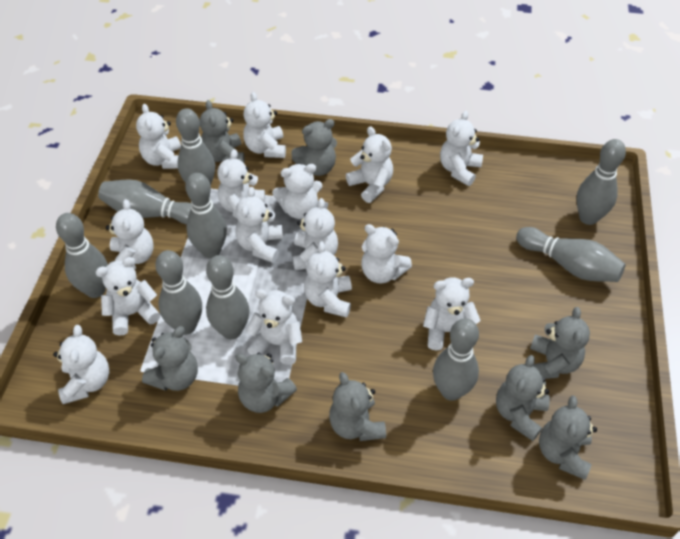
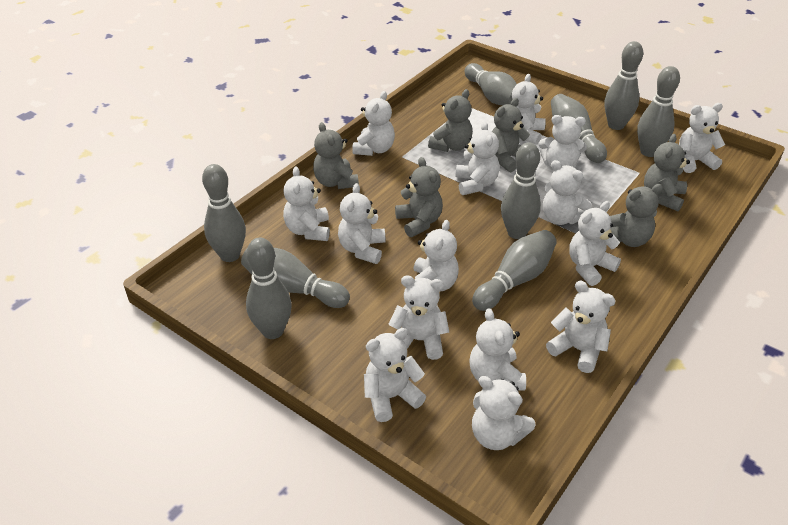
grey teddy bear: [142,326,198,391] [200,100,244,163] [235,353,297,413] [291,119,337,176] [329,372,386,441] [496,355,550,441] [530,307,590,379] [539,395,597,480] = 8 -> [313,122,359,189] [395,157,443,237] [428,89,473,152] [492,98,530,172] [610,184,663,247] [644,134,690,211] = 6

